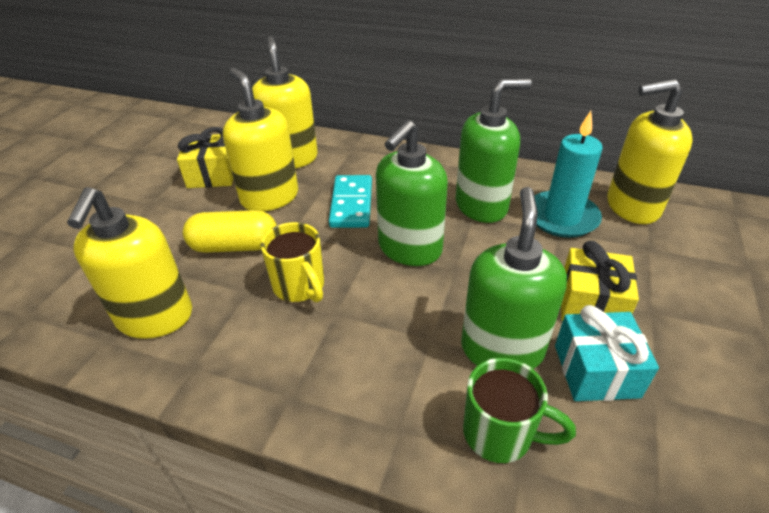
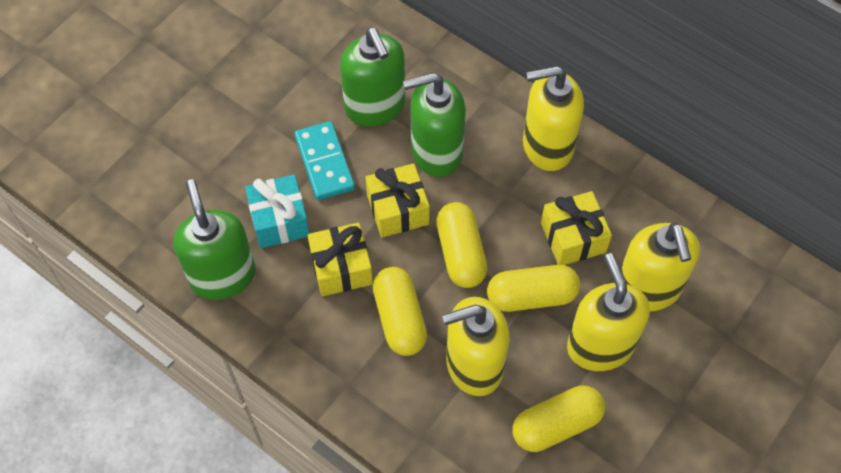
green mug: [463,358,576,463] = 1 -> none = 0
turquoise candle: [535,111,603,238] = 1 -> none = 0
yellow capsule: [183,210,277,253] = 1 -> [373,267,427,356] [436,202,487,288] [487,265,580,312] [513,385,605,452] = 4
yellow gift: [177,127,233,188] [561,241,639,321] = 2 -> [307,223,373,296] [365,163,430,238] [541,191,612,265] = 3
yellow mug: [260,222,324,302] = 1 -> none = 0

